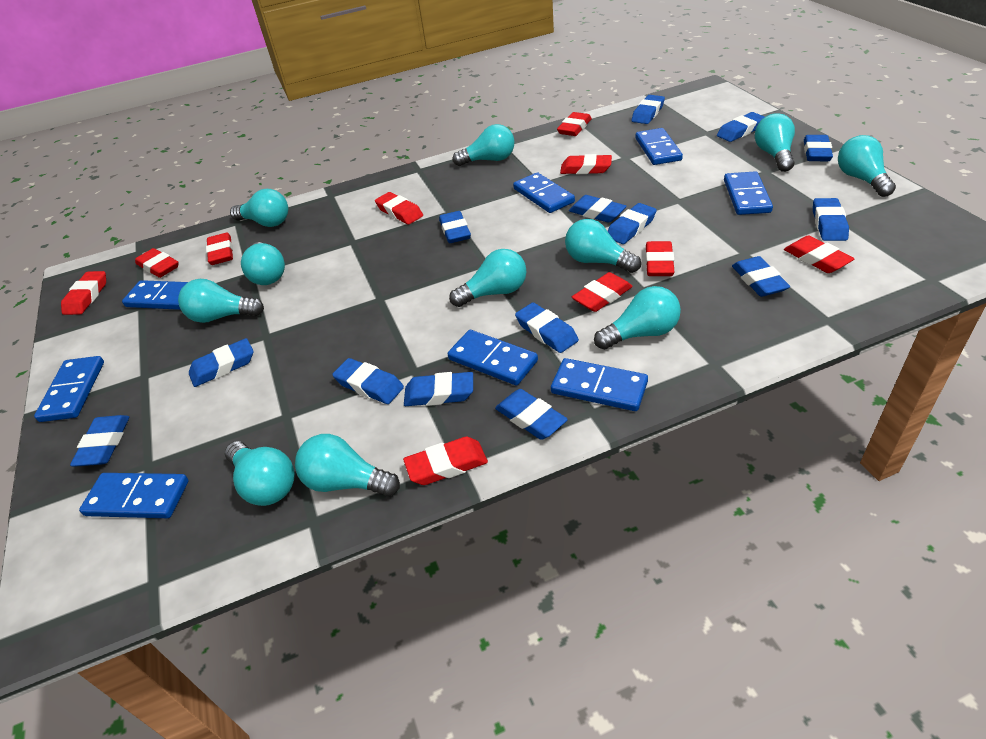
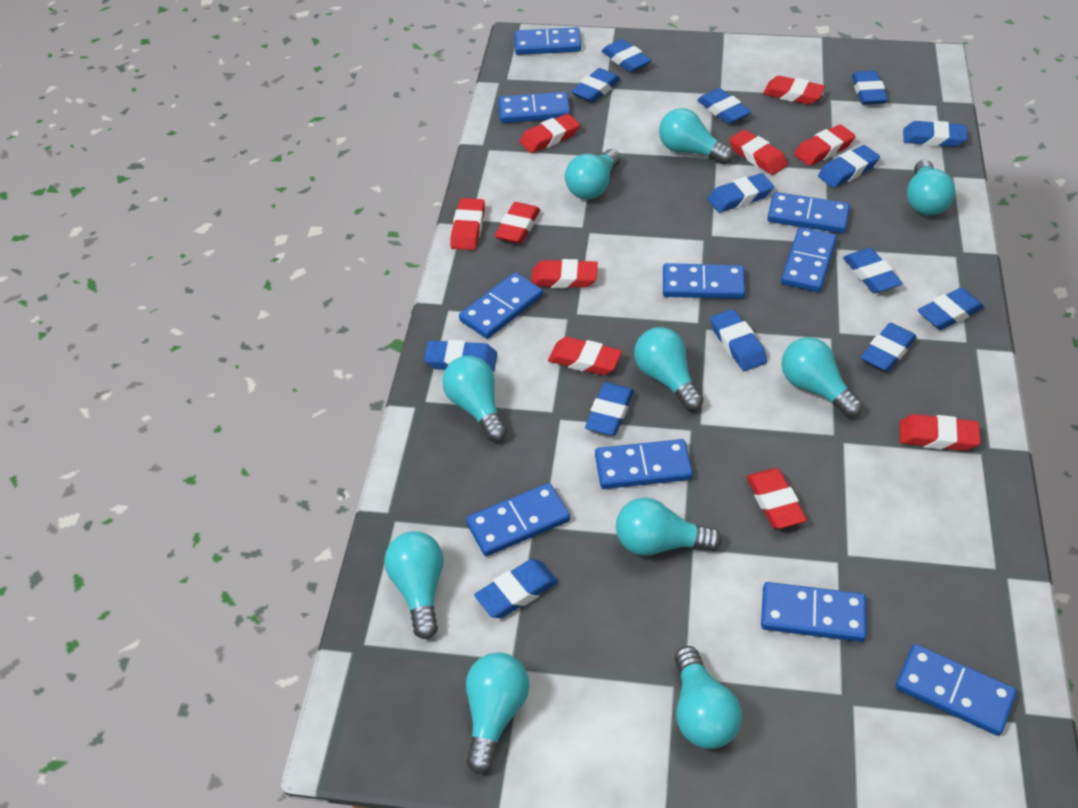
blue domino: [34,356,104,422] [79,473,189,518] [122,280,188,310] [448,330,538,386] [513,172,575,213] [551,358,648,411] [636,128,683,165] [724,171,773,215] = 8 -> [459,272,543,339] [466,483,570,556] [498,92,570,123] [514,27,581,55] [595,439,693,489] [663,263,746,299] [761,582,867,642] [767,192,850,233] [781,227,837,292] [895,644,1017,736] = 10
turquoise light bulb: [178,279,264,323] [225,441,295,506] [230,189,288,227] [241,242,285,285] [295,434,400,496] [449,249,526,307] [453,124,514,166] [565,219,641,273] [594,286,681,350] [755,113,795,172] [838,135,896,197] = 11 -> [384,531,444,639] [442,356,507,442] [466,652,529,774] [565,149,621,199] [616,497,722,556] [634,327,703,411] [659,108,734,164] [675,646,742,749] [781,337,863,418] [907,160,955,216] = 10

